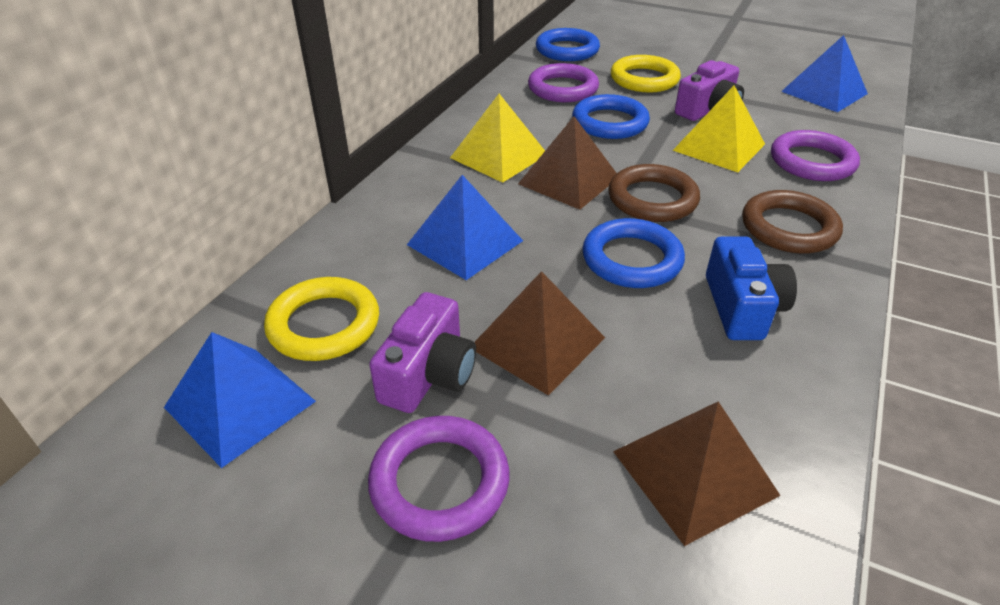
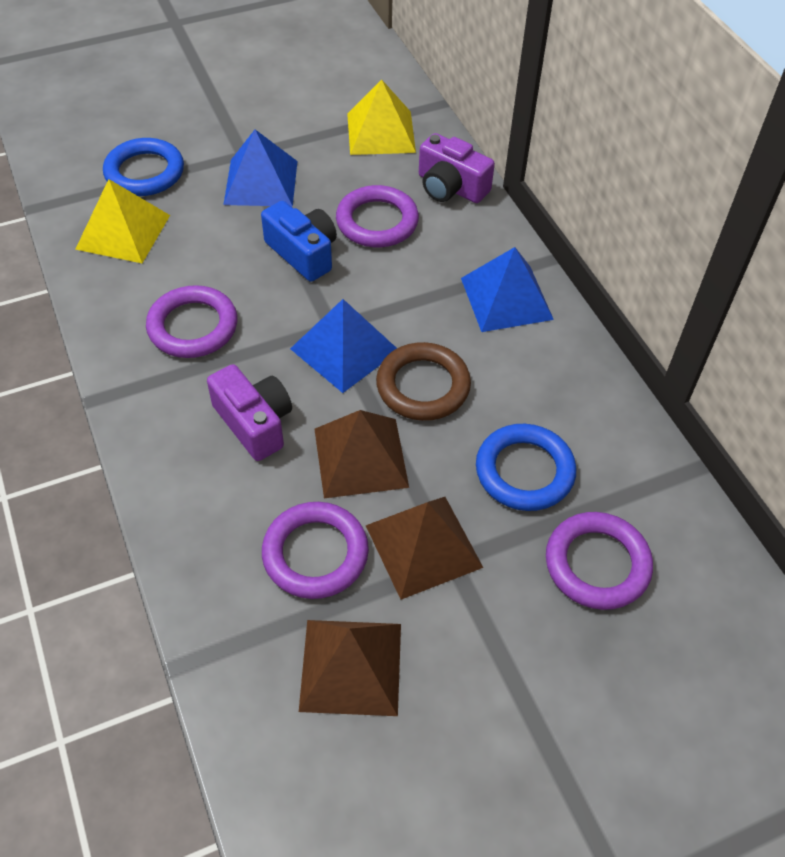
blue ring: [536,28,600,61] [572,94,650,139] [582,218,685,288] = 3 -> [103,138,184,196] [476,424,576,511] = 2
brown ring: [608,164,700,222] [742,190,843,254] = 2 -> [376,342,471,421] = 1
purple ring: [368,416,509,542] [528,63,599,102] [771,130,860,181] = 3 -> [146,285,237,358] [262,502,369,599] [336,185,419,247] [546,512,653,610] = 4
yellow ring: [264,277,379,361] [611,55,681,93] = 2 -> none = 0

